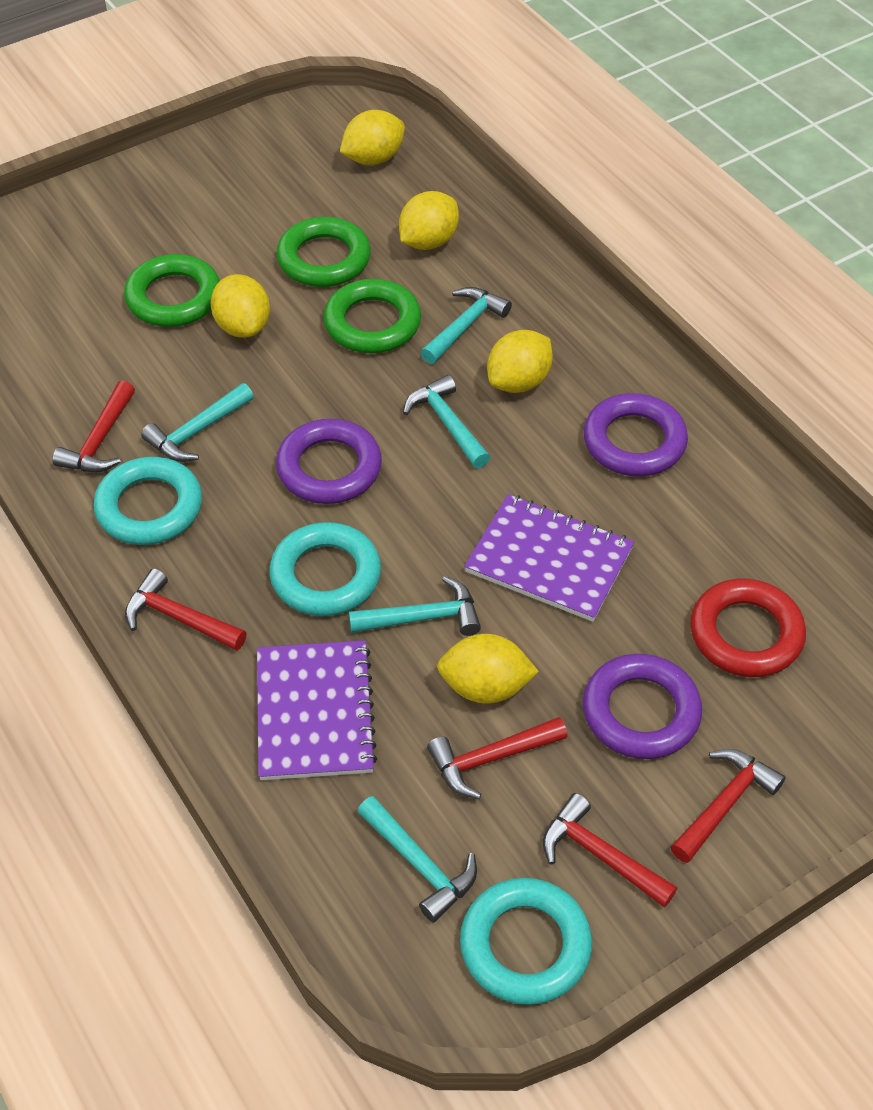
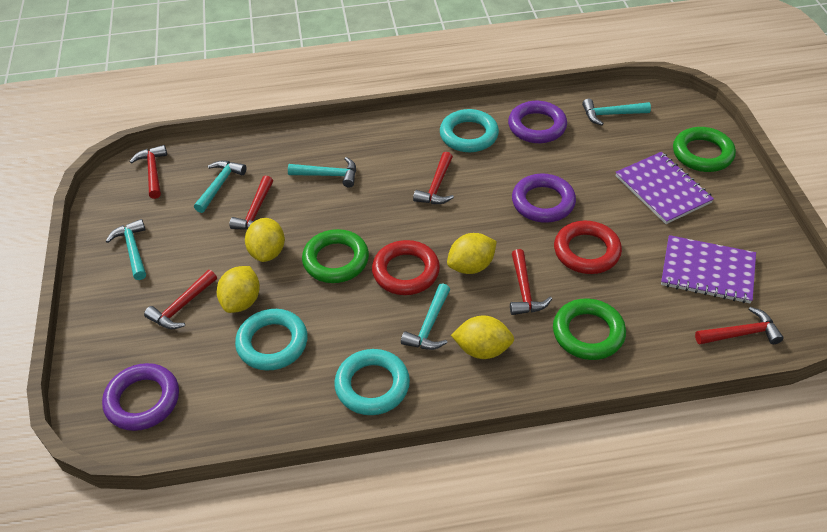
red hammer: [52,380,135,472] [125,568,247,651] [427,717,567,799] [543,793,677,908] [671,749,786,863] = 5 -> [130,145,167,199] [144,270,217,329] [230,176,273,230] [413,152,454,204] [510,249,552,315] [695,307,784,345] = 6
red ring: [690,579,806,677] = 1 -> [372,240,440,295] [554,221,622,274] = 2
yellow lemon: [211,274,270,338] [340,110,405,165] [399,191,459,250] [437,634,539,704] [487,330,553,393] = 5 -> [217,266,260,313] [245,218,285,262] [447,233,497,274] [451,315,514,359] = 4

